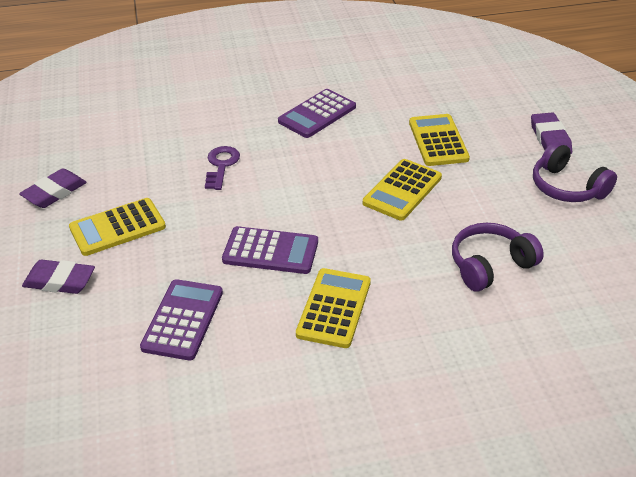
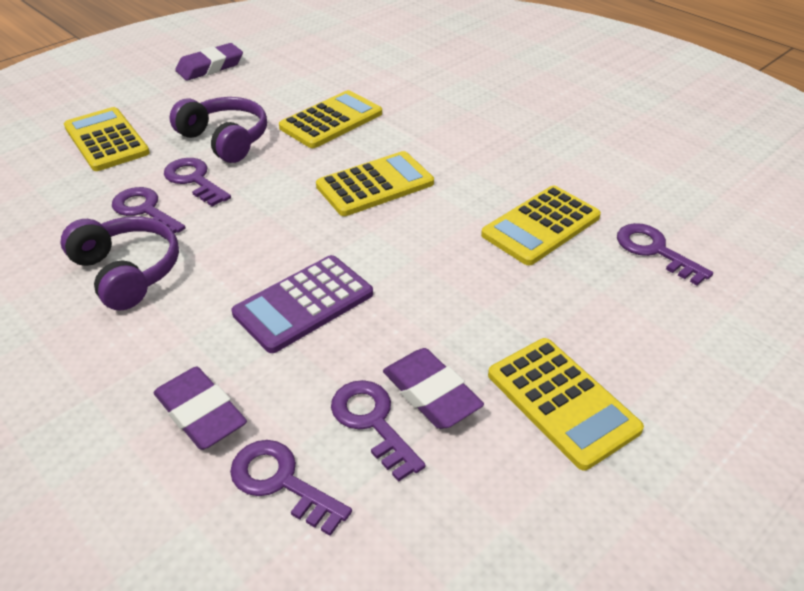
purple calculator: [140,279,223,360] [222,226,318,274] [278,89,356,138] = 3 -> [231,255,373,353] = 1
purple key: [205,146,240,190] = 1 -> [112,187,185,239] [164,158,231,207] [230,440,352,536] [331,380,426,482] [617,223,713,285] = 5
yellow calculator: [69,198,166,256] [296,268,371,348] [363,159,442,221] [409,114,470,166] = 4 -> [64,107,150,171] [279,90,382,148] [316,151,434,216] [481,186,601,265] [488,338,644,470] = 5

